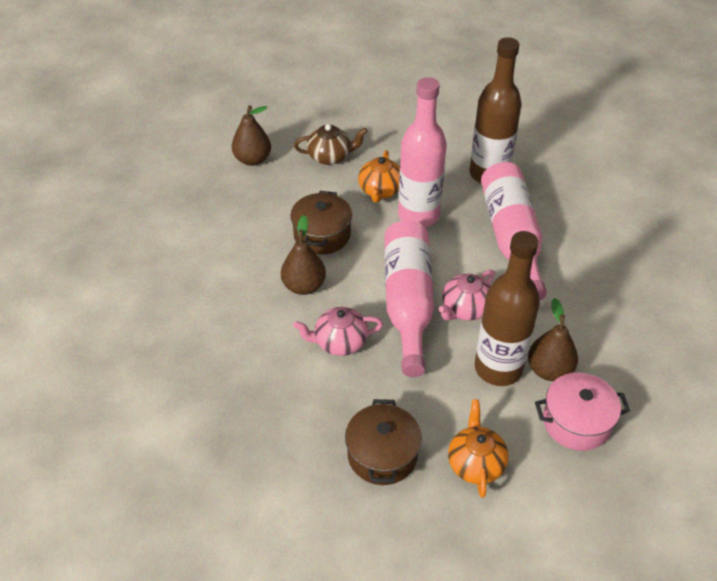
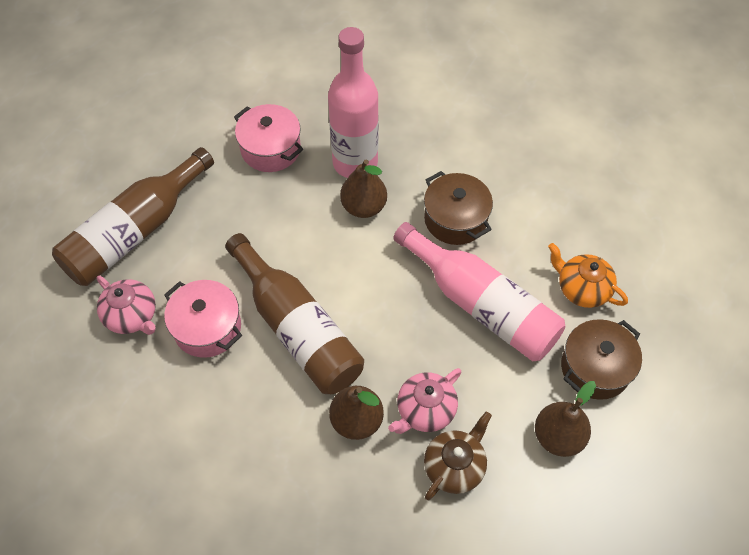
orange teapot: [358,150,400,203] [448,400,508,498] = 2 -> [548,243,628,308] = 1
pink bottle: [384,220,434,377] [398,77,447,227] [481,162,547,300] = 3 -> [328,27,379,178] [393,222,565,361] = 2
pink pot: [535,373,630,451] = 1 -> [164,280,242,358] [234,104,303,172] = 2

